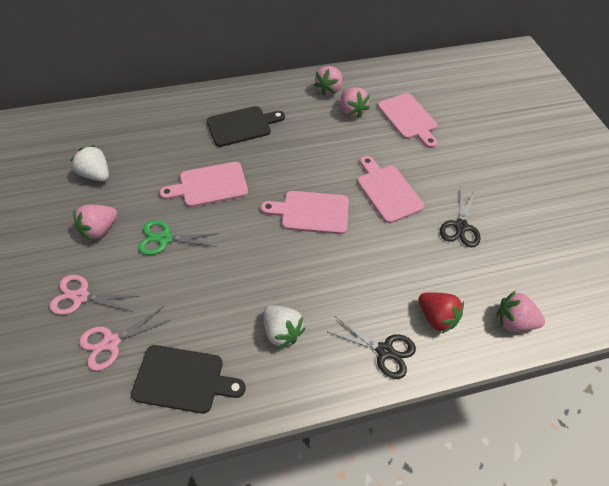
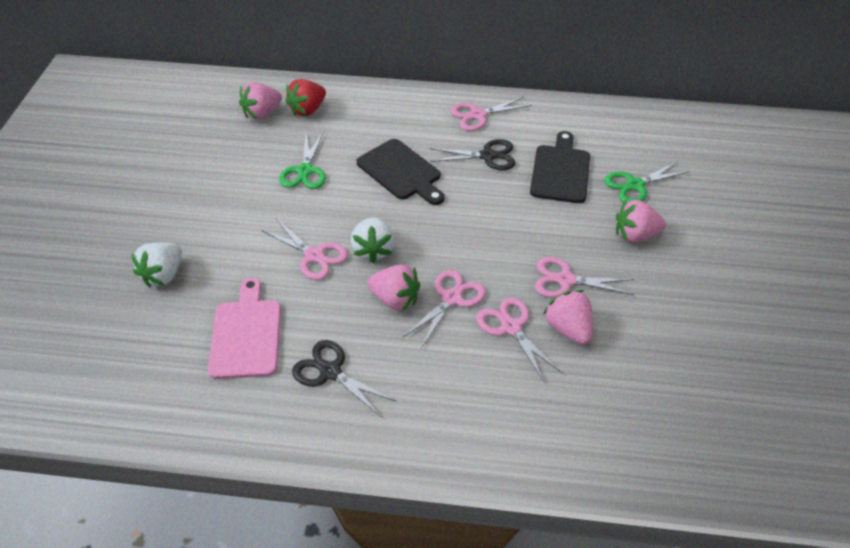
green scissors: [138,220,219,255] = 1 -> [279,133,326,189] [604,161,690,202] = 2
pink cutting board: [160,162,248,207] [261,191,349,234] [357,156,425,223] [377,93,438,148] = 4 -> [208,277,281,379] = 1
pink scissors: [49,275,139,315] [79,306,171,371] = 2 -> [262,219,348,280] [403,270,486,348] [450,96,532,131] [476,297,563,382] [535,257,635,298] = 5

